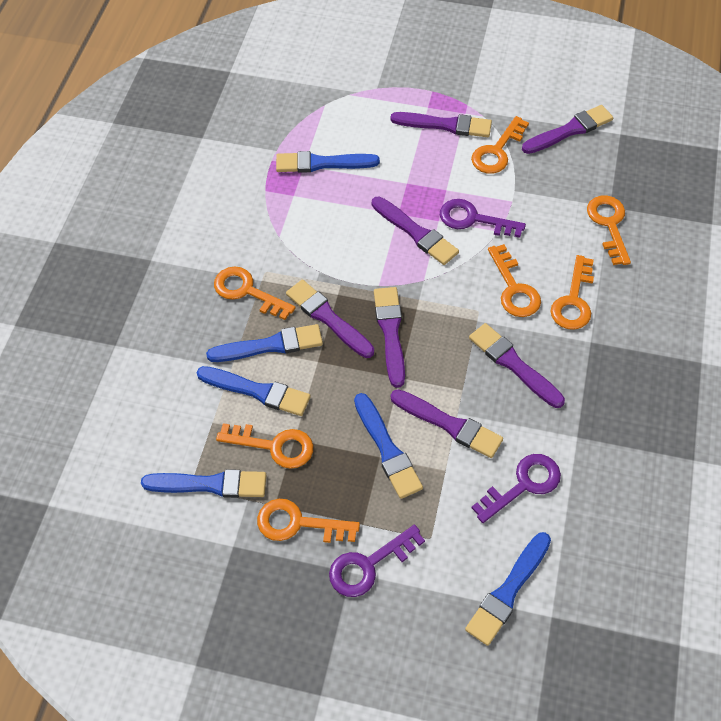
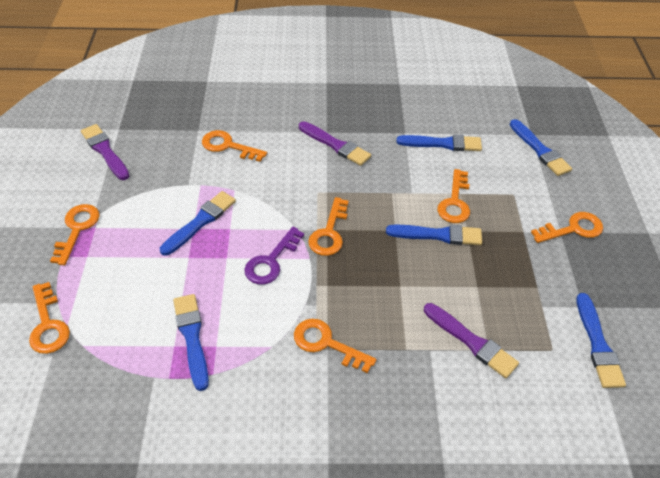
purple brush: [286,280,374,358] [372,196,459,265] [374,287,405,388] [390,112,492,137] [391,389,503,458] [469,323,565,408] [522,105,613,154] = 7 -> [81,124,129,180] [299,121,371,166] [424,303,519,378] = 3
purple key: [329,525,425,597] [440,199,526,238] [472,454,561,523] = 3 -> [244,227,304,285] = 1

